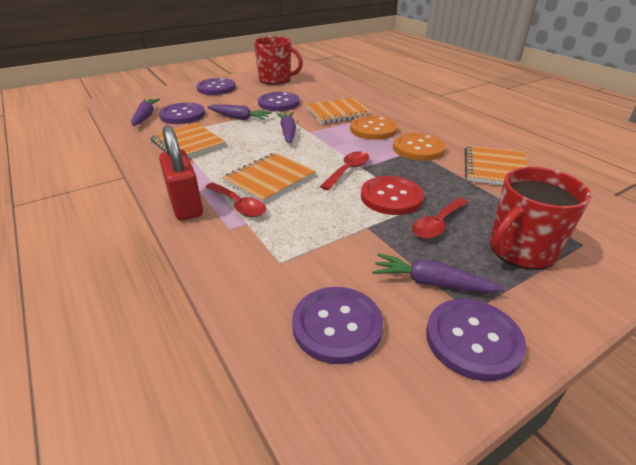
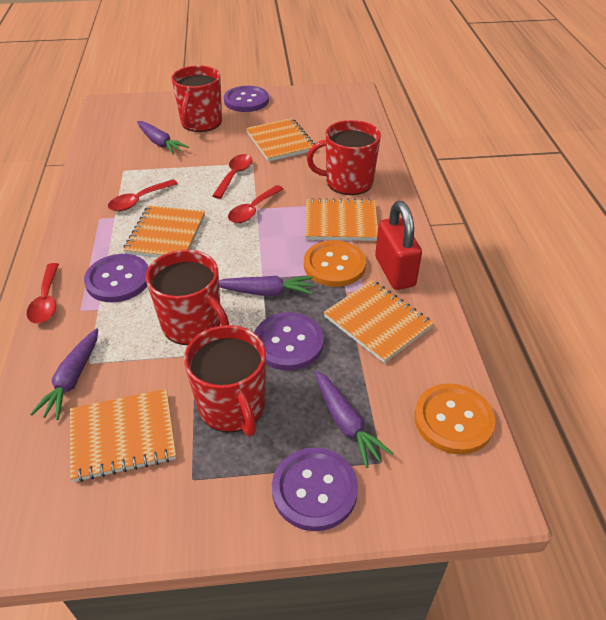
orange notebook: [150,123,226,158] [222,153,316,203] [306,98,372,124] [465,146,528,185] = 4 -> [70,389,176,482] [123,205,205,258] [246,118,315,162] [305,198,378,241] [324,280,434,363] = 5
purple button: [159,103,205,124] [197,78,236,95] [258,92,300,111] [292,287,383,364] [426,299,526,381] = 5 -> [84,254,149,302] [224,86,269,112] [254,312,324,371] [272,448,358,531] = 4
red button: [361,176,424,215] = 1 -> none = 0
red mug: [254,36,303,85] [490,167,591,270] = 2 -> [146,250,229,345] [172,65,222,132] [184,325,266,436] [307,120,381,195] = 4
red spoon: [205,182,266,217] [320,151,369,190] [412,198,468,239] = 3 -> [27,263,59,324] [108,179,178,211] [213,154,252,199] [228,185,284,223] = 4

